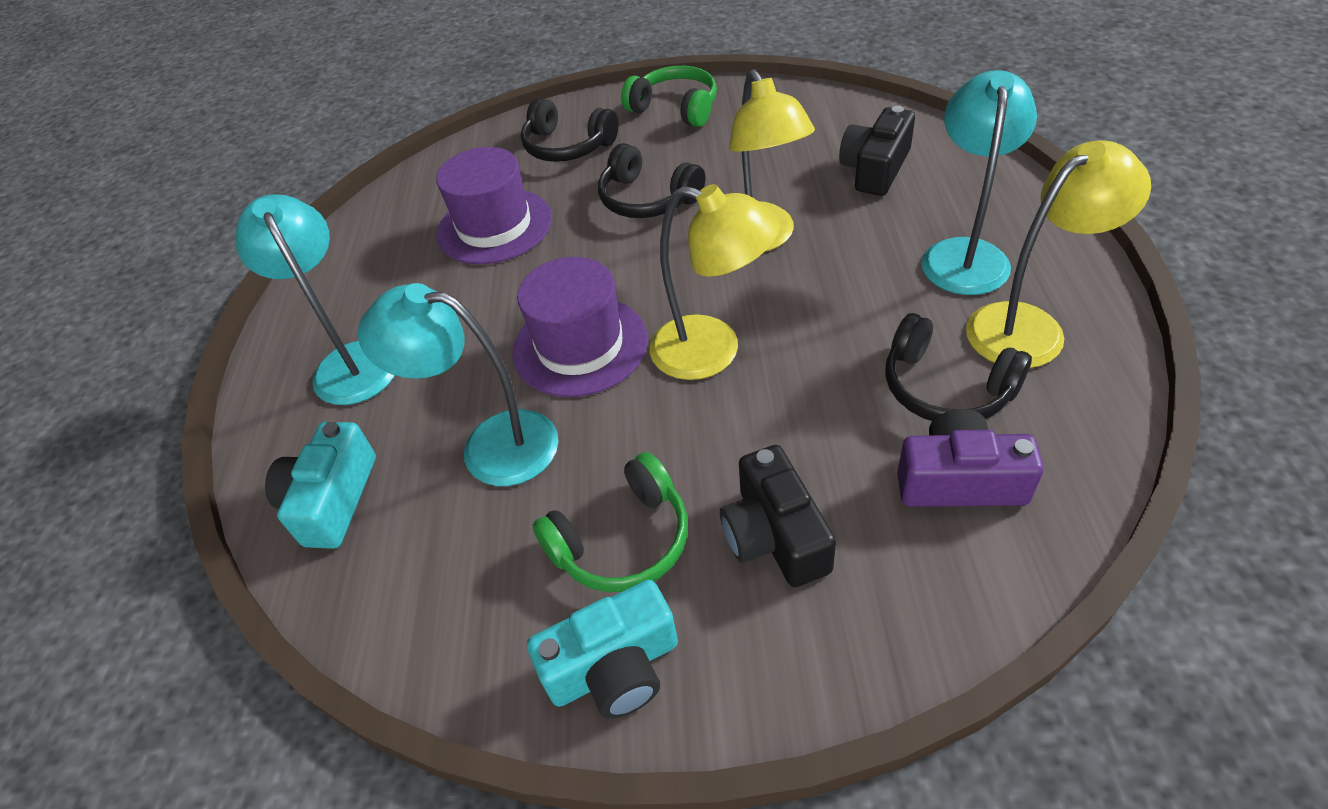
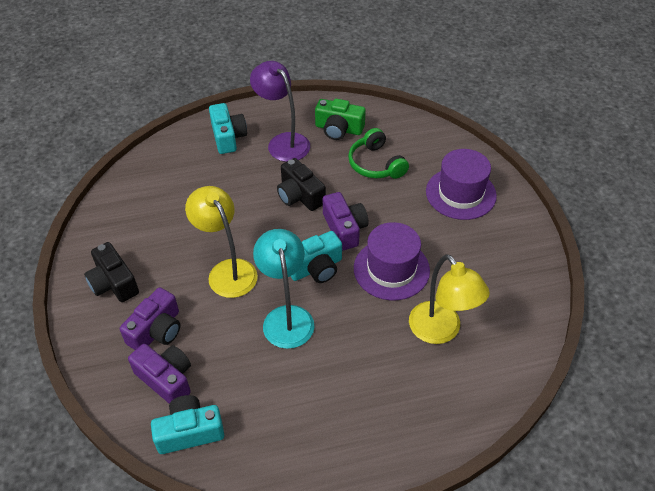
black headphones: [521,98,619,162] [598,143,705,218] [885,313,1032,421] = 3 -> none = 0
green camera: none = 0 -> [315,99,366,140] = 1
green headphones: [533,452,688,592] [621,66,717,127] = 2 -> [348,128,409,179] = 1
purple camera: [897,409,1044,507] = 1 -> [120,287,181,350] [128,344,191,404] [323,192,368,251] = 3
purple lamp: none = 0 -> [250,61,310,162] = 1
turquoise camera: [265,422,376,549] [527,580,678,719] = 2 -> [151,395,224,454] [209,103,247,154] [290,231,342,283] = 3
turquoise lamp: [236,194,395,405] [358,283,558,486] [921,70,1037,295] = 3 -> [253,229,314,349] = 1
yellow lamp: [650,184,780,380] [729,69,815,251] [966,141,1151,368] = 3 -> [185,186,258,298] [409,254,490,344] = 2

